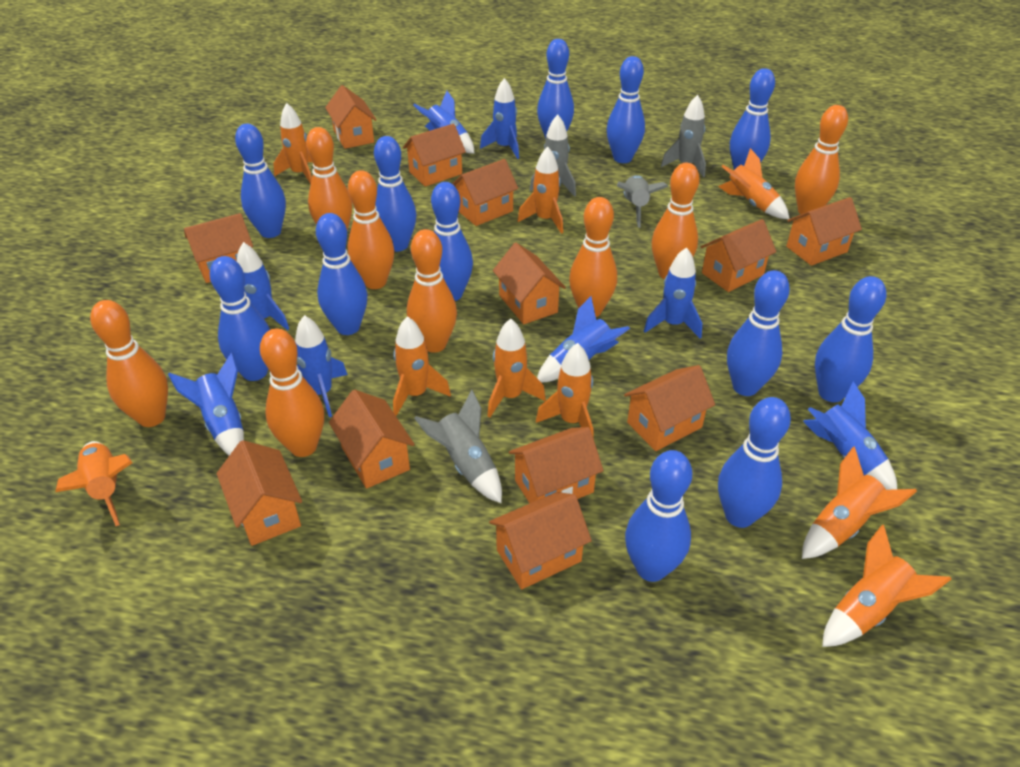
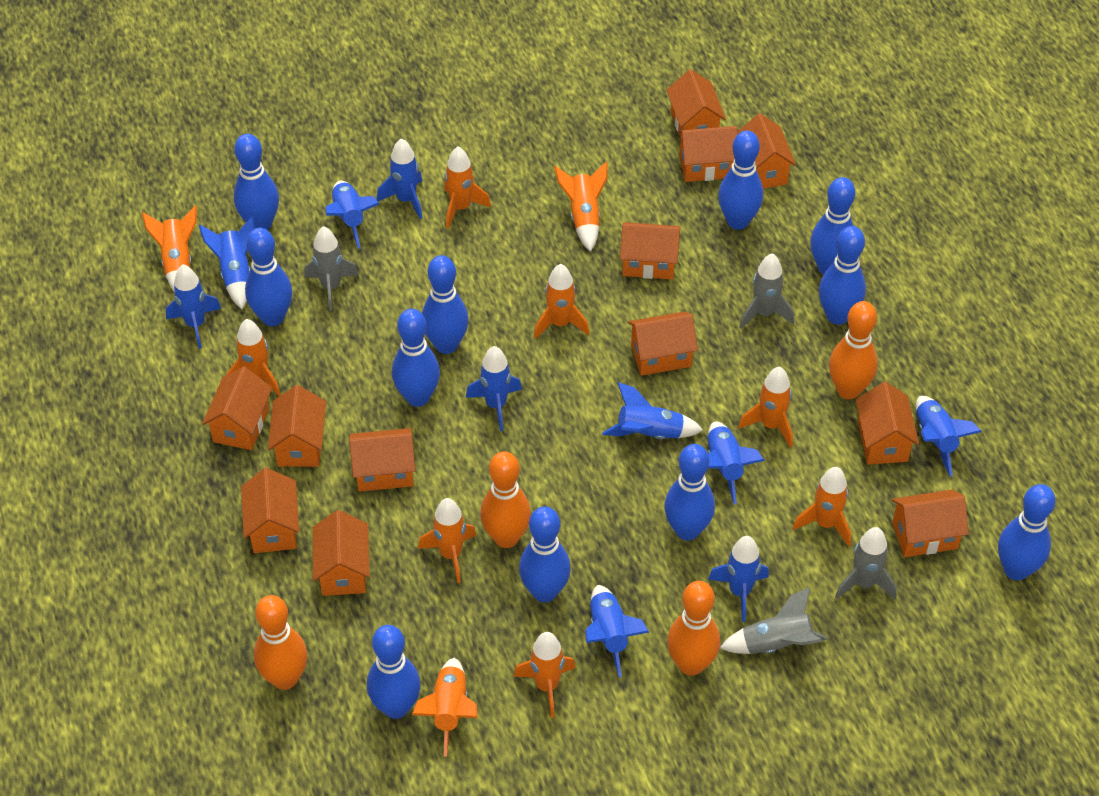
blue bowling pin: [210,256,270,381] [235,124,286,238] [316,213,368,335] [374,136,416,252] [431,182,473,301] [537,39,574,139] [607,56,645,163] [625,450,692,582] [718,397,791,528] [727,270,790,396] [730,68,775,170] [815,276,886,402] = 12 -> [234,134,279,230] [245,228,292,326] [367,625,421,719] [392,309,440,407] [422,255,469,354] [519,506,571,602] [664,444,715,541] [718,131,763,230] [810,177,855,275] [819,226,866,325] [998,484,1056,581] = 11
blue rocket: [168,352,244,455] [237,242,289,331] [295,315,348,417] [413,91,475,154] [480,78,519,159] [537,296,630,383] [644,247,702,339] [803,381,897,490] = 8 -> [166,264,221,349] [199,216,254,309] [325,181,379,249] [376,138,422,219] [466,346,522,431] [585,585,649,677] [602,382,703,439] [707,422,765,504] [708,536,769,622] [916,396,982,477] = 10
orange bowling pin: [90,300,168,427] [260,329,324,457] [306,127,352,230] [348,170,394,289] [407,229,457,353] [569,197,617,317] [652,163,699,279] [795,105,848,214] = 8 -> [254,595,308,690] [480,451,531,548] [667,581,720,676] [829,301,878,399] = 4
orange rocket: [55,441,132,526] [273,103,313,184] [393,316,451,416] [488,319,546,418] [518,147,563,234] [536,343,594,439] [718,148,790,219] [802,446,917,559] [822,525,951,647] = 9 -> [142,205,197,293] [226,319,281,396] [412,657,478,756] [418,498,477,583] [444,147,491,229] [513,632,576,718] [534,264,589,339] [554,162,608,252] [739,367,793,448] [793,467,851,547] = 10

